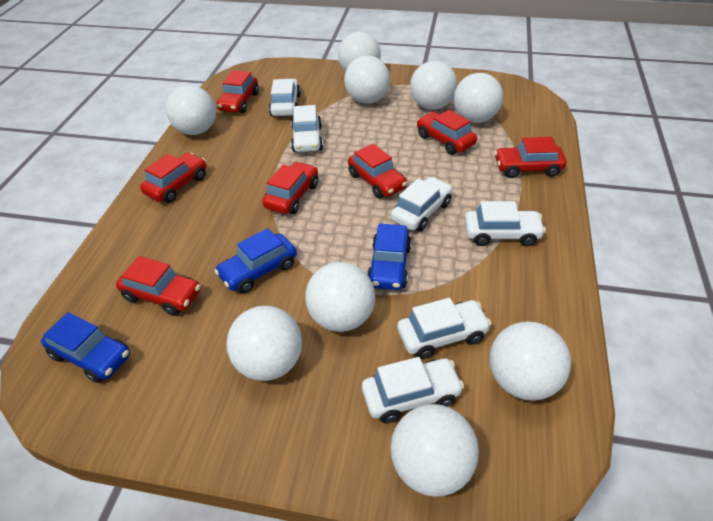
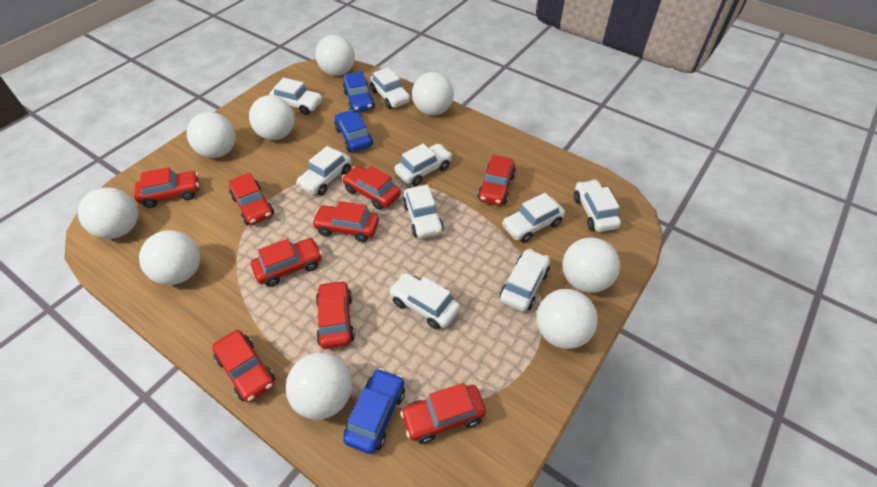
red car: [116,256,201,316] [140,153,206,203] [217,70,259,113] [263,161,318,214] [348,144,408,199] [417,110,477,155] [494,137,566,178] = 7 -> [134,167,199,208] [212,330,275,402] [229,173,274,225] [251,238,322,287] [312,201,379,242] [316,280,355,349] [342,166,401,210] [400,383,486,444] [477,155,516,205] = 9
white car: [269,79,301,116] [291,105,323,152] [362,357,464,423] [391,177,452,232] [397,298,491,359] [465,201,546,246] = 6 -> [269,77,323,115] [296,146,351,196] [370,67,410,109] [389,273,460,329] [395,144,452,186] [402,185,444,239] [500,249,550,312] [502,193,565,243] [574,179,621,232] = 9

